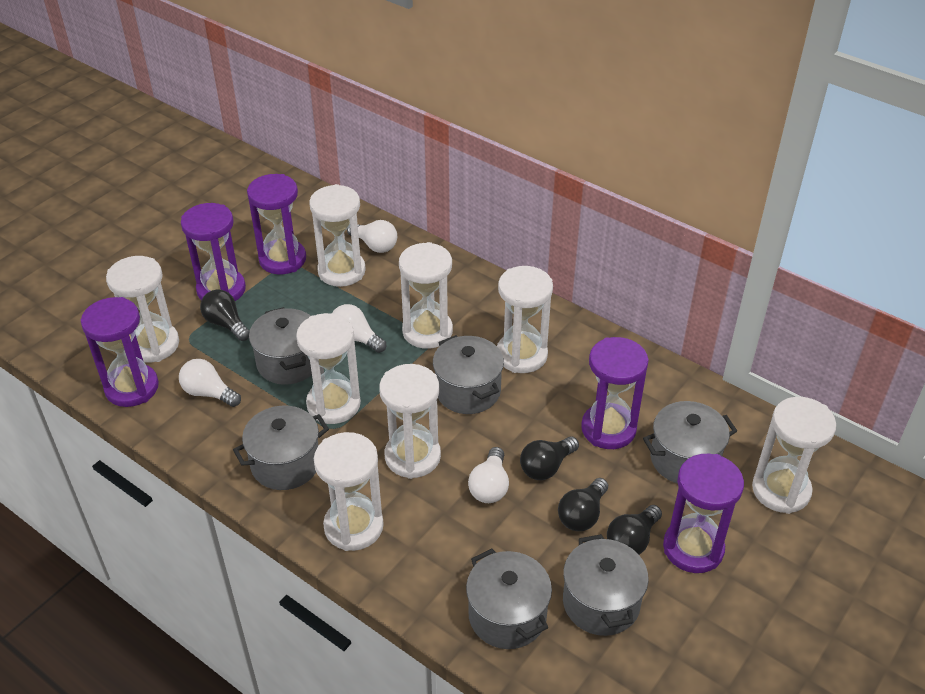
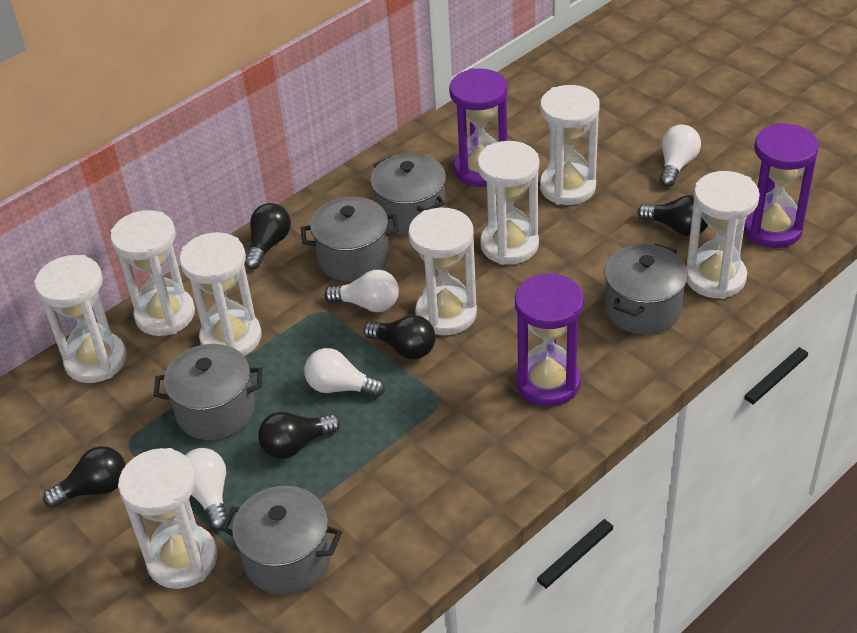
black light bulb: [200,289,250,341] [520,436,579,480] [558,478,608,531] [607,505,662,555] = 4 -> [43,446,126,508] [245,203,291,269] [258,412,340,459] [364,315,436,359] [638,195,708,236] = 5
grey pot: [233,406,329,490] [249,307,312,385] [433,335,504,414] [466,549,552,649] [563,534,649,636] [643,401,737,483] = 6 -> [153,344,262,440] [221,486,342,595] [301,197,399,282] [370,153,446,235] [604,244,688,335] = 5
purple hourglass: [81,297,159,407] [181,203,246,301] [247,174,306,274] [581,337,648,449] [663,454,744,573] = 5 -> [449,68,508,187] [515,273,584,406] [744,123,819,248] = 3

